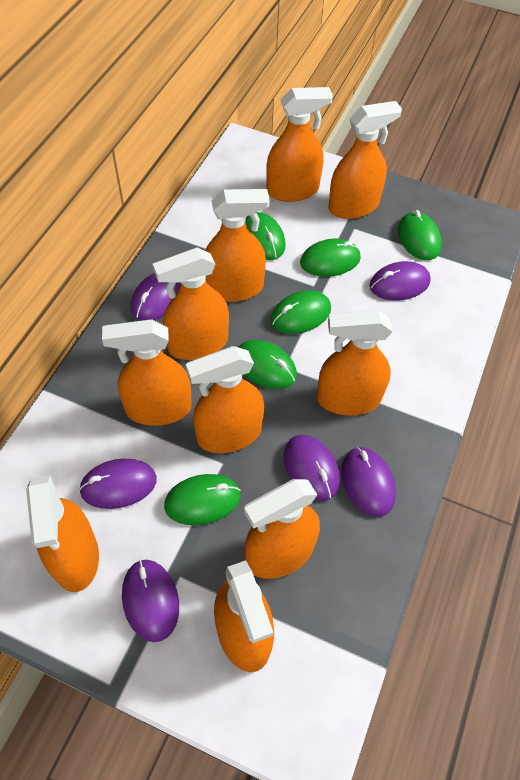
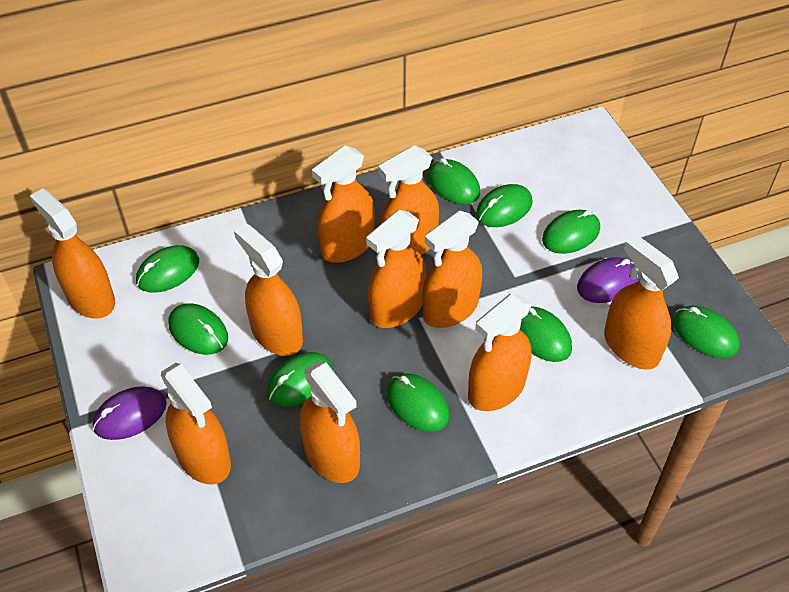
green mouse: [164,474,241,525] [238,340,297,389] [246,212,286,260] [271,290,331,334] [300,239,361,277] [398,210,442,260] = 6 -> [136,245,199,293] [169,303,228,355] [267,352,333,406] [386,373,450,432] [428,158,480,204] [476,184,533,227] [520,306,572,362] [542,210,600,254] [673,306,739,358] = 9
purple mouse: [79,459,157,509] [122,559,179,642] [131,273,181,321] [284,435,340,501] [341,447,396,517] [369,261,431,301] = 6 -> [93,386,167,440] [577,257,638,303] = 2

